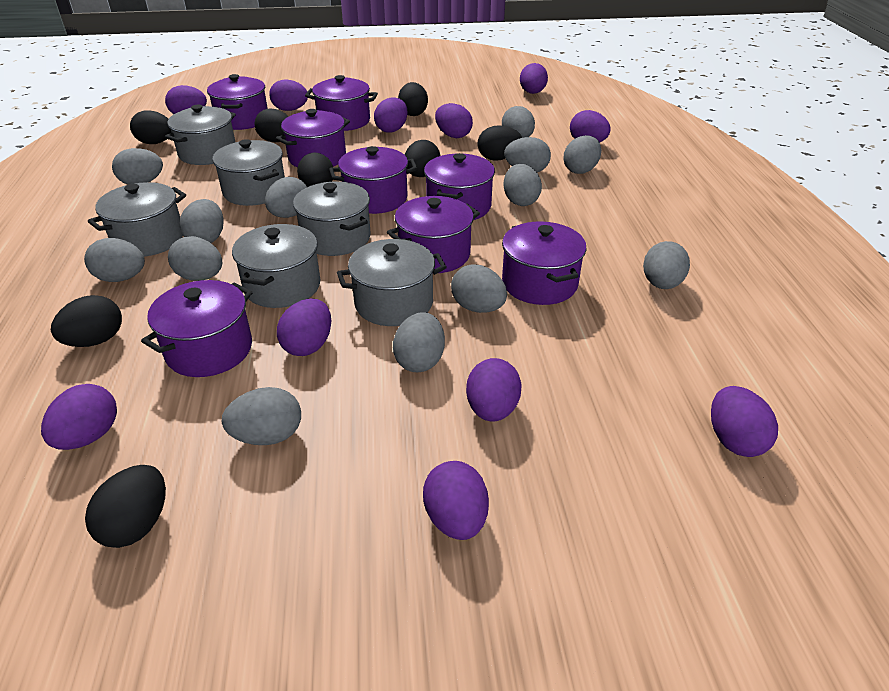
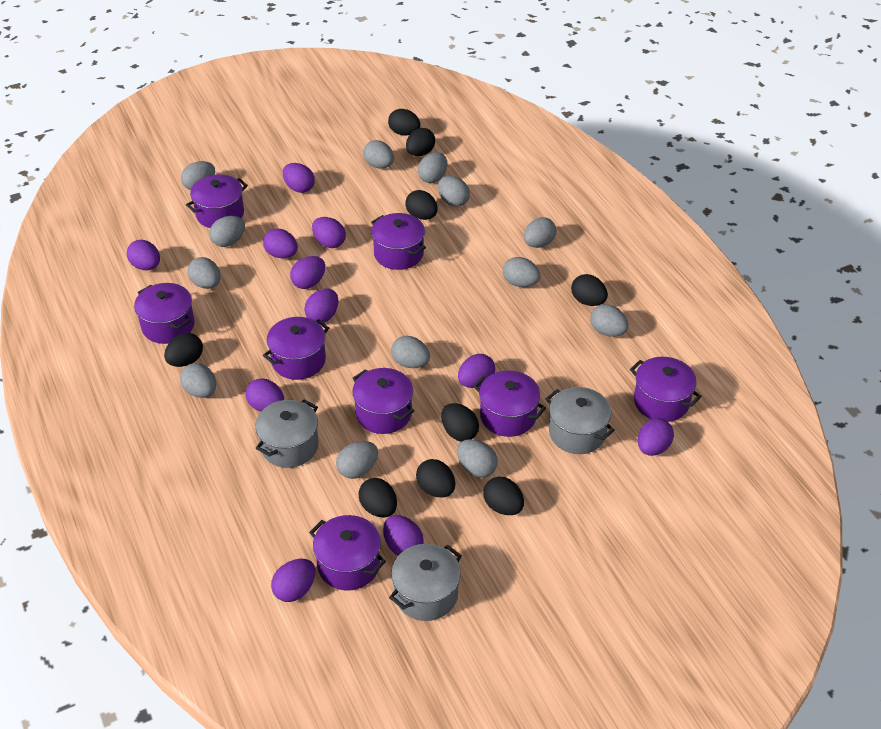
black egg: [51,295,122,347] [85,465,166,548] [130,110,172,144] [255,108,289,142] [297,152,333,187] [398,82,428,116] [405,140,440,177] [478,125,522,161] = 8 -> [164,333,203,367] [358,478,397,518] [388,109,420,136] [405,190,438,220] [406,128,435,156] [416,459,455,498] [441,403,479,442] [483,477,524,515] [571,274,608,306] = 9
grey pot: [88,182,186,257] [165,105,236,165] [213,139,285,206] [232,224,320,308] [293,182,371,256] [337,239,447,326] = 6 -> [255,399,319,468] [389,544,462,621] [545,387,615,454] = 3

